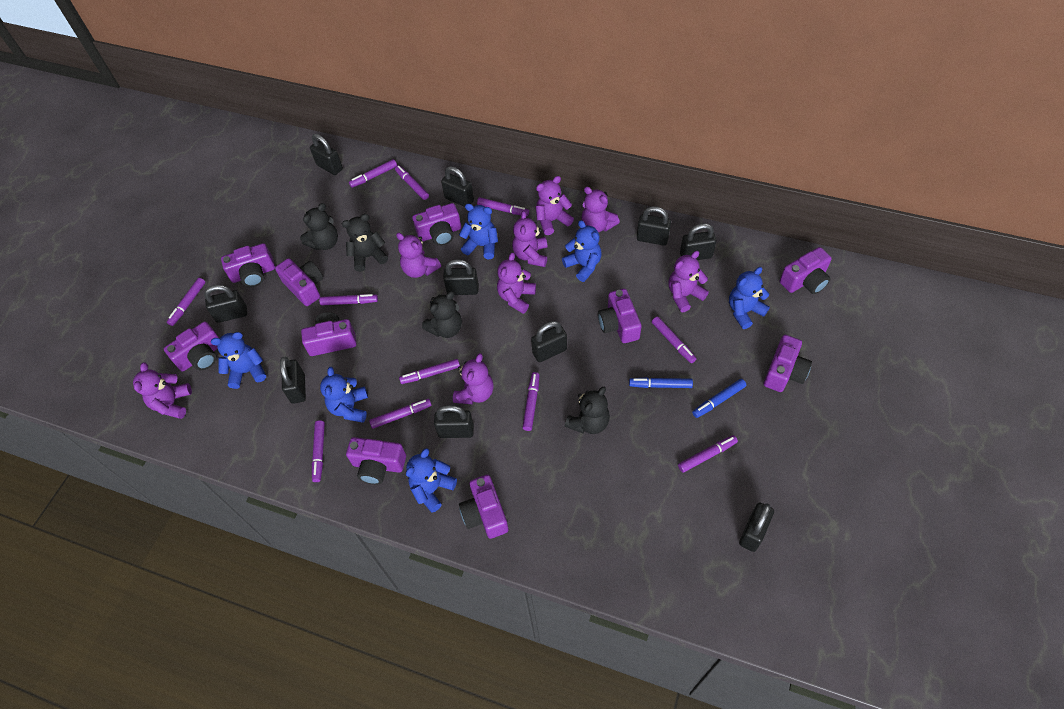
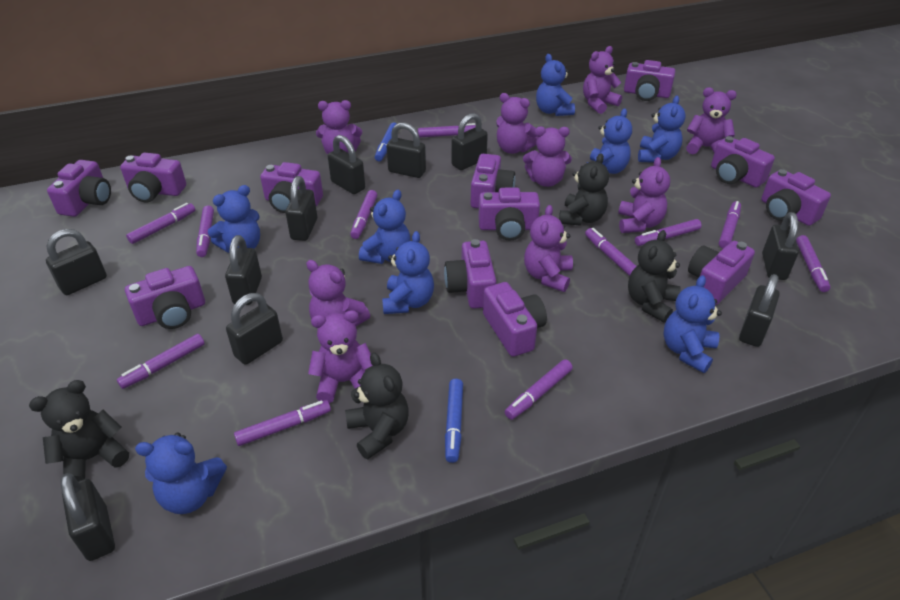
blue teddy bear: [211,332,266,389] [320,367,368,423] [406,448,457,513] [459,204,498,259] [562,220,602,282] [729,267,770,329] = 6 -> [135,432,227,514] [208,185,260,253] [359,190,411,264] [382,231,434,314] [536,54,575,116] [587,108,632,174] [638,95,686,163] [663,275,722,373] = 8
purple camera: [164,322,219,371] [221,243,275,287] [275,258,323,306] [301,312,356,356] [346,437,406,484] [412,203,461,246] [459,475,509,539] [598,289,641,343] [764,335,812,392] [779,247,832,294] = 10 -> [47,160,111,217] [120,153,186,203] [125,266,205,329] [260,162,323,213] [444,239,497,309] [471,154,515,209] [478,188,540,241] [483,282,547,357] [624,60,675,101] [688,241,755,305] [711,136,775,188] [761,169,831,226] = 12
purple teddy bear: [133,362,192,419] [396,233,441,278] [453,353,494,404] [497,252,536,314] [512,211,548,267] [536,176,574,235] [581,187,620,232] [669,251,709,312] = 8 -> [306,260,370,326] [308,310,373,403] [316,100,362,154] [496,93,537,154] [523,127,572,187] [524,205,573,292] [583,46,622,114] [618,157,670,233] [686,87,737,154] = 9

